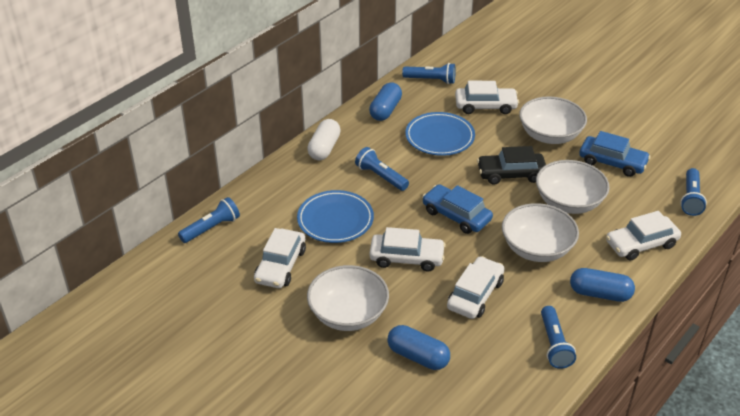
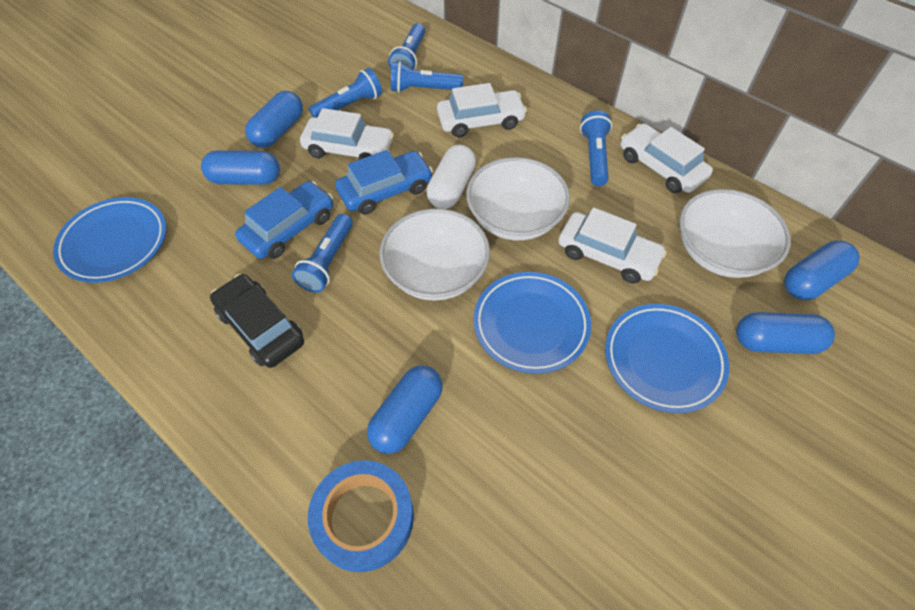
blue capsule: [369,82,402,121] [387,325,450,370] [570,268,635,302] = 3 -> [201,150,280,185] [245,91,303,148] [367,365,443,454] [736,312,835,354] [784,241,860,300] = 5
blue plate: [297,190,374,243] [405,112,475,156] = 2 -> [53,197,166,283] [473,272,591,374] [605,304,730,413] = 3
blue tape: none = 0 -> [308,460,414,572] = 1
white bowl: [307,265,389,331] [502,203,579,262] [519,96,587,144] [536,160,610,214] = 4 -> [379,208,490,301] [466,157,570,241] [679,189,791,278] = 3
white car: [254,228,306,288] [369,227,446,271] [447,256,505,319] [455,81,519,114] [606,211,681,261] = 5 -> [300,108,394,160] [437,83,527,137] [558,207,667,283] [620,123,713,193] = 4

